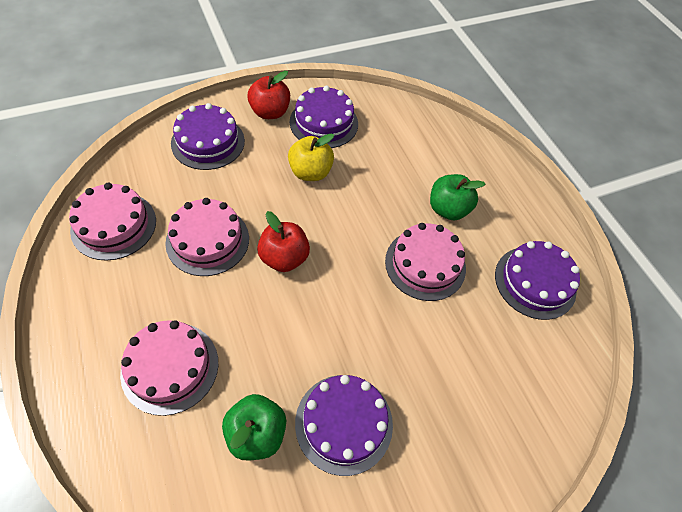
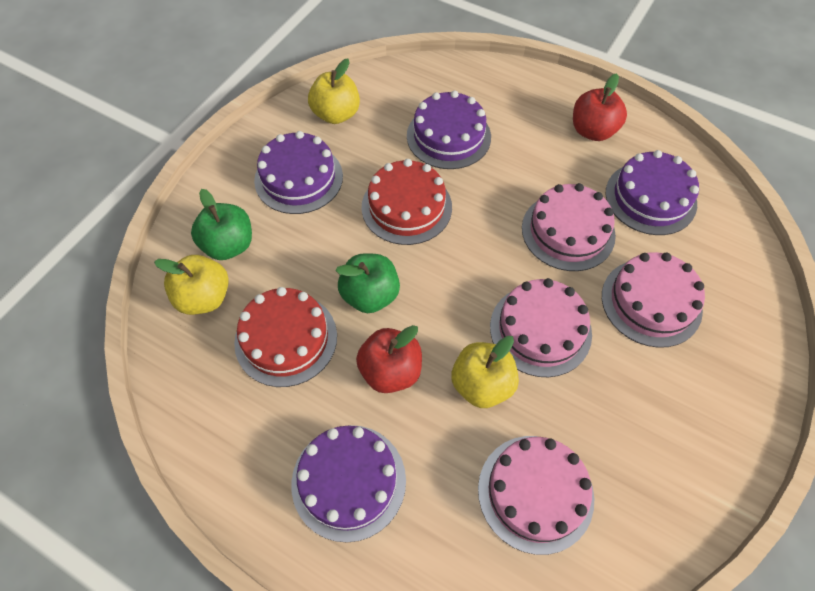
red cake: none = 0 -> [234,287,337,387] [362,159,452,245] = 2
yellow apple: [288,134,334,181] = 1 -> [154,255,229,315] [308,59,360,124] [451,336,519,408] = 3

